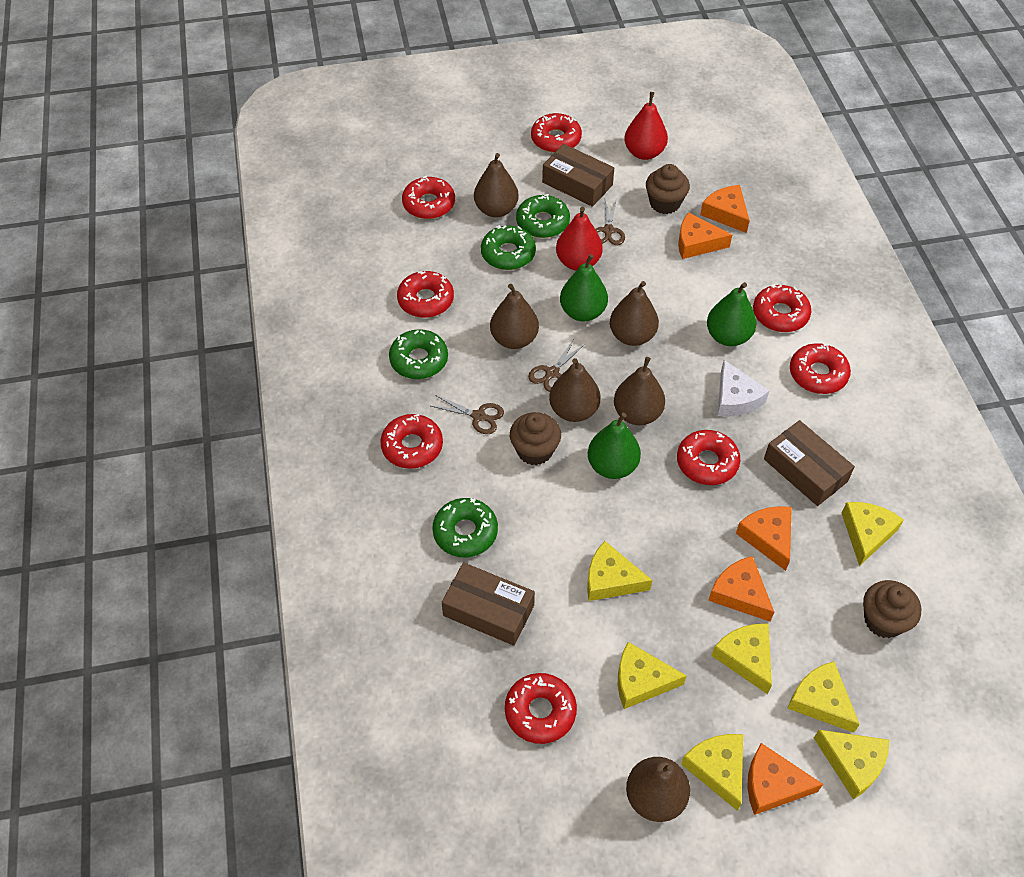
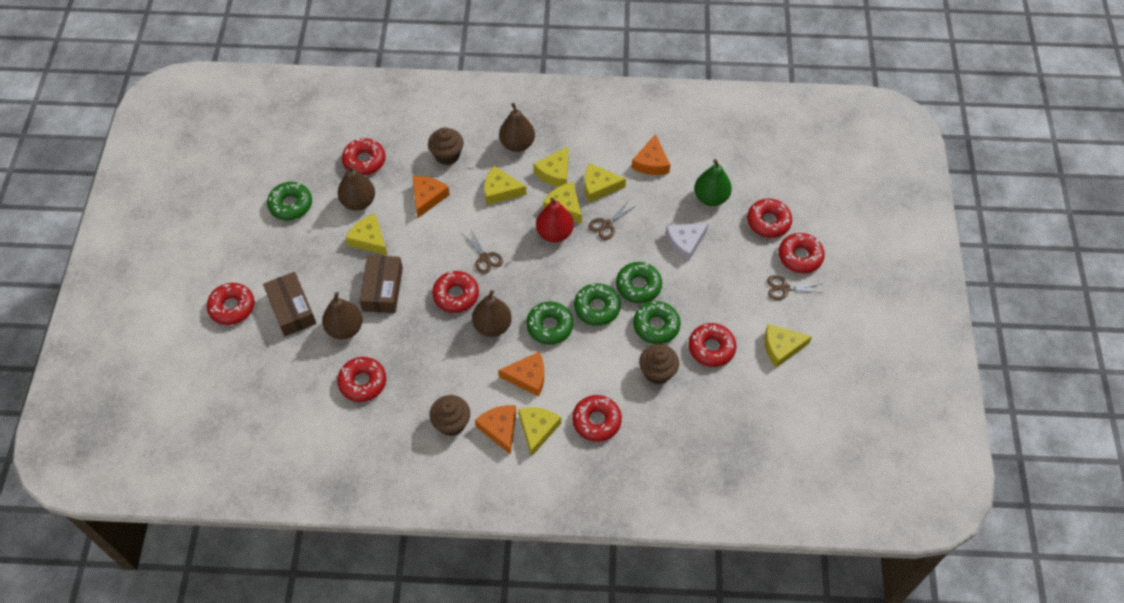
brown box: [442,562,535,646] [542,144,614,207] [764,420,855,506] = 3 -> [263,272,316,336] [359,255,403,313] = 2
brown pear: [474,153,519,217] [490,284,539,349] [549,358,600,422] [610,281,659,346] [614,357,665,425] [626,757,690,822] = 6 -> [322,292,363,340] [338,165,375,211] [472,290,512,337] [499,103,535,152] = 4
green donut: [389,329,448,379] [432,498,498,557] [481,225,536,270] [516,194,570,238] = 4 -> [267,182,312,220] [526,301,573,345] [574,283,621,326] [616,262,662,304] [633,301,681,344] = 5
green pear: [560,254,608,322] [588,413,641,479] [707,282,757,346] = 3 -> [694,159,732,206] = 1
orange cheese: [678,212,732,259] [700,185,750,233] [708,556,774,622] [736,506,792,571] [747,743,823,815] = 5 -> [412,176,450,218] [475,405,516,455] [498,352,544,397] [631,134,670,175] = 4
red pear: [556,207,603,271] [624,92,668,160] = 2 -> [536,197,574,242] = 1

